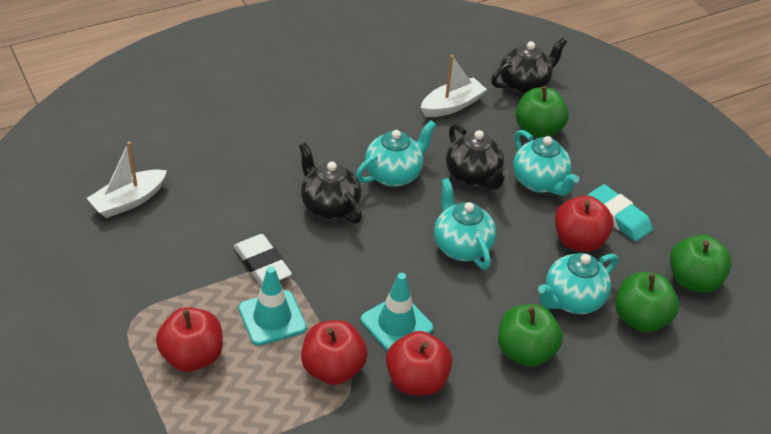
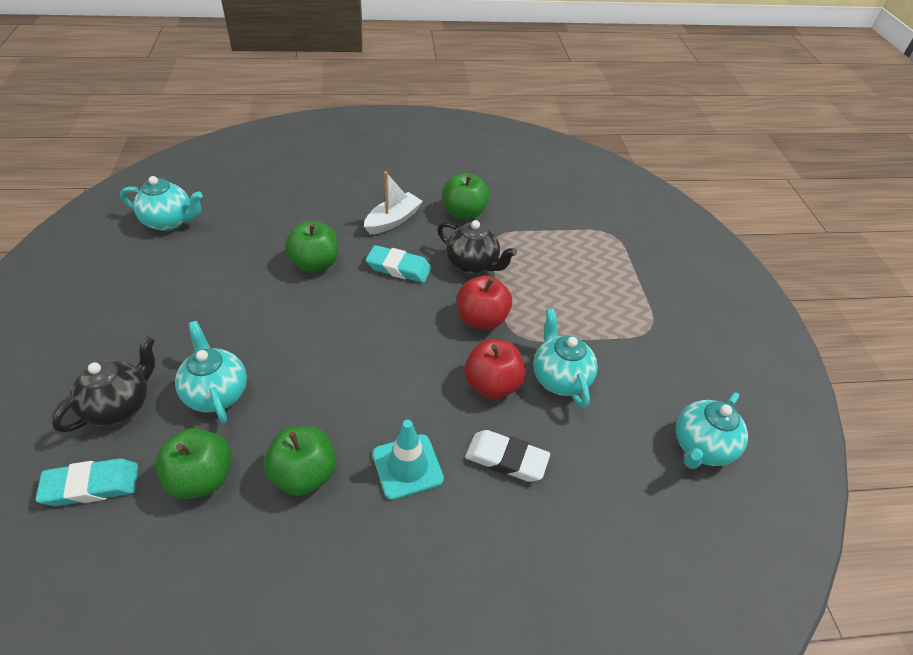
black teapot: [299,142,362,223] [446,124,509,190] [491,37,567,95] = 3 -> [52,337,155,432] [437,220,517,274] = 2
red apple: [156,307,223,372] [301,320,367,385] [386,331,452,396] [555,195,614,252] = 4 -> [457,275,512,330] [464,339,526,399] = 2
turquoise eraser: [587,184,653,242] = 1 -> [35,458,138,506] [366,245,432,283] = 2
turquoise traffic cone: [239,266,307,346] [361,273,433,351] = 2 -> [372,420,444,500] = 1
white boat: [87,142,167,218] [421,55,487,117] = 2 -> [364,172,423,235] = 1

